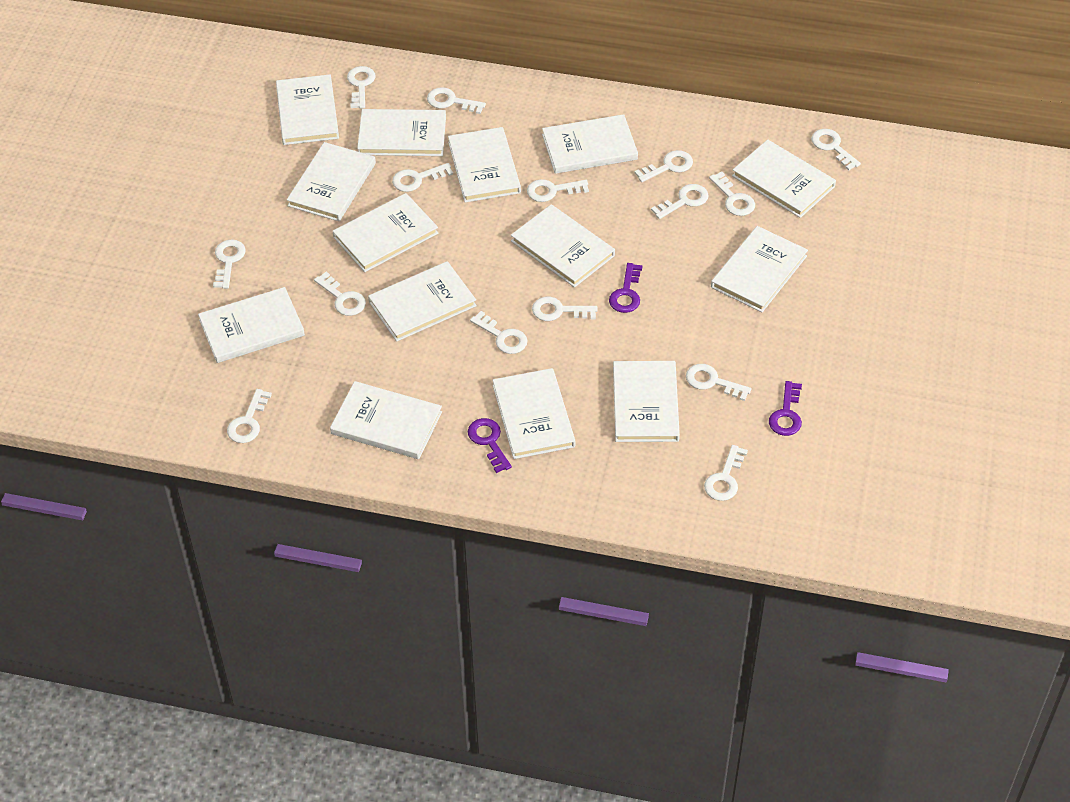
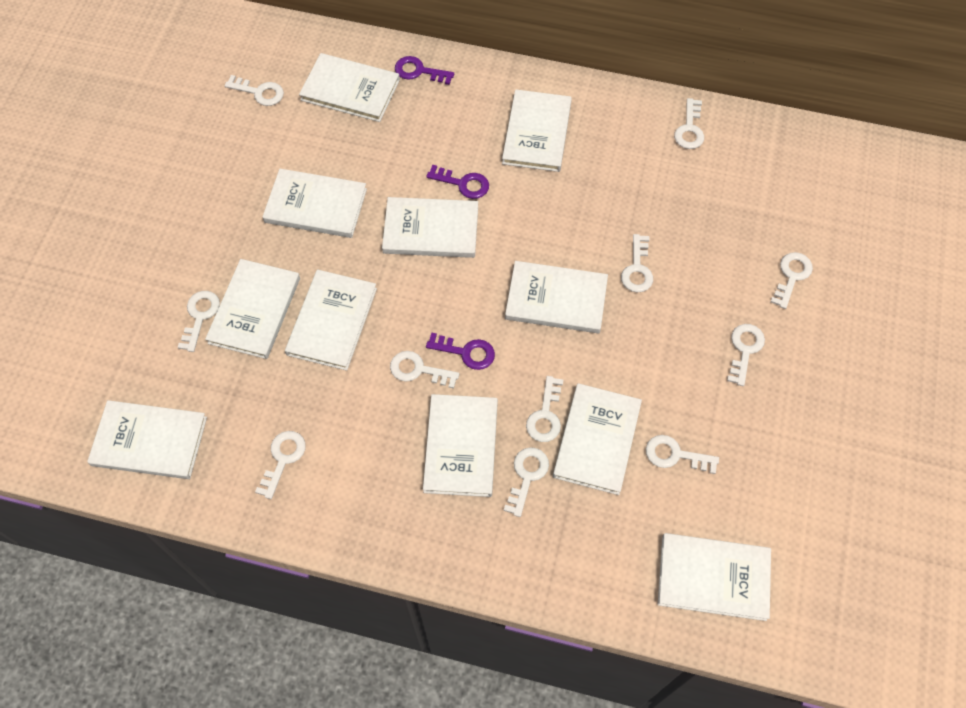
white book: [198,287,305,363] [276,74,339,145] [287,142,376,221] [330,381,442,459] [333,193,438,272] [357,109,446,156] [368,261,477,342] [448,127,521,203] [493,368,575,459] [511,204,615,288] [542,114,638,174] [613,361,680,442] [711,226,808,312] [732,140,836,218] = 14 -> [87,400,207,479] [205,259,300,359] [262,169,367,238] [285,269,377,371] [299,53,400,122] [382,197,478,258] [423,394,498,497] [502,89,572,172] [505,261,608,333] [553,383,642,495] [658,533,771,621] = 11
white key: [213,239,246,289] [227,389,272,443] [314,272,366,316] [347,66,375,109] [392,163,453,192] [427,87,486,114] [470,311,528,354] [527,179,589,202] [532,297,597,321] [634,150,693,182] [651,184,709,219] [686,364,752,401] [704,445,748,501] [709,172,755,216] [811,129,861,170] = 15 -> [177,291,220,352] [224,75,284,106] [255,431,306,499] [390,351,459,389] [504,447,549,517] [526,376,563,442] [621,234,653,292] [646,435,719,474] [674,98,704,149] [727,324,765,386] [771,252,813,309] = 11

